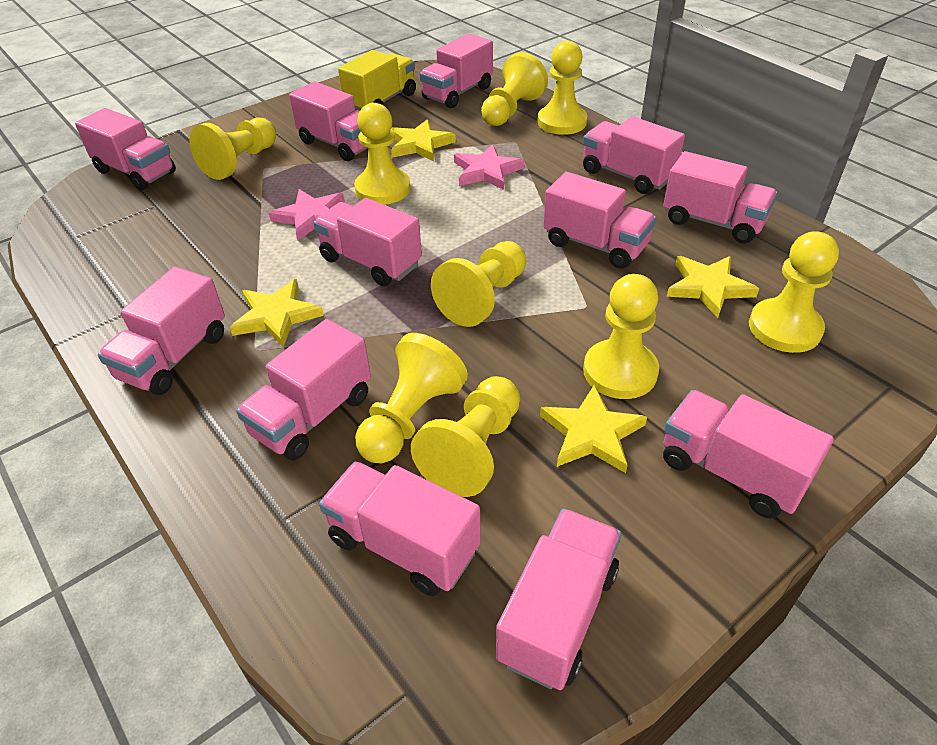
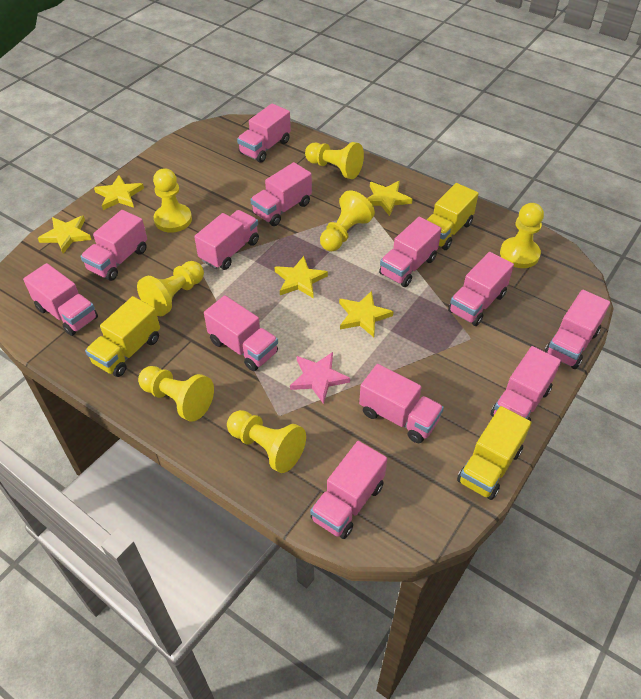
pink star: [269,189,344,241] [454,144,525,190] = 2 -> [290,352,350,404] = 1
yellow pawn: [189,118,276,180] [354,103,411,205] [355,333,468,463] [411,376,520,497] [431,241,526,327] [481,52,548,126] [537,41,587,135] [583,274,659,399] [749,231,839,353] = 9 -> [137,261,204,316] [138,366,214,422] [153,168,192,233] [227,410,306,473] [305,142,364,179] [320,190,375,251] [500,203,544,268] = 7
yellow star: [230,279,324,347] [391,119,456,161] [540,385,647,473] [667,256,759,318] = 4 -> [38,216,91,254] [94,175,144,210] [274,256,328,298] [339,291,394,337] [367,181,413,216] = 5
yellow truck: [338,50,416,110] = 1 -> [85,296,160,377] [427,183,479,250] [457,406,532,500] = 3

